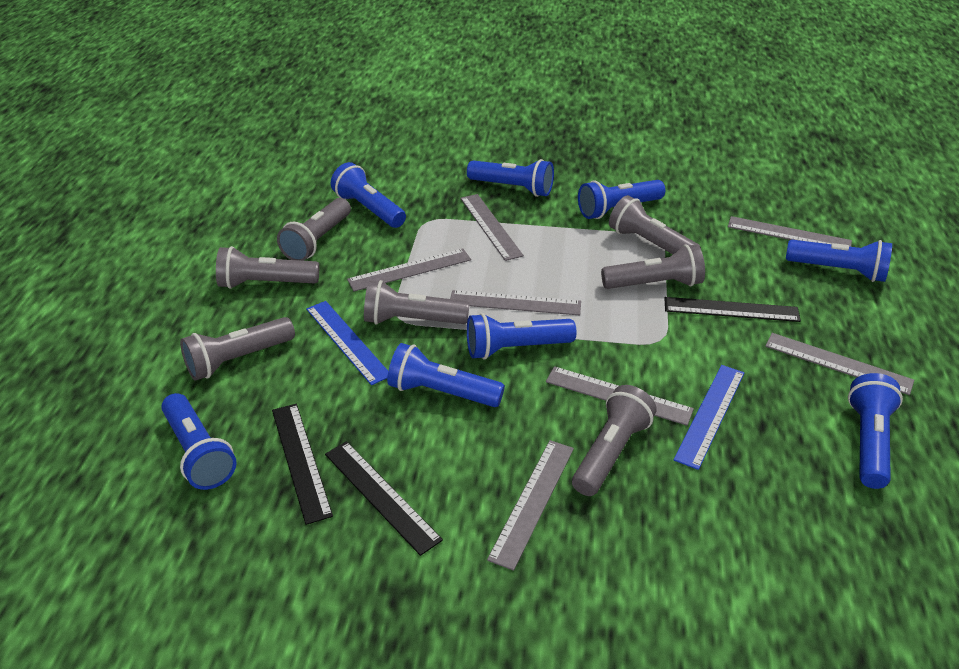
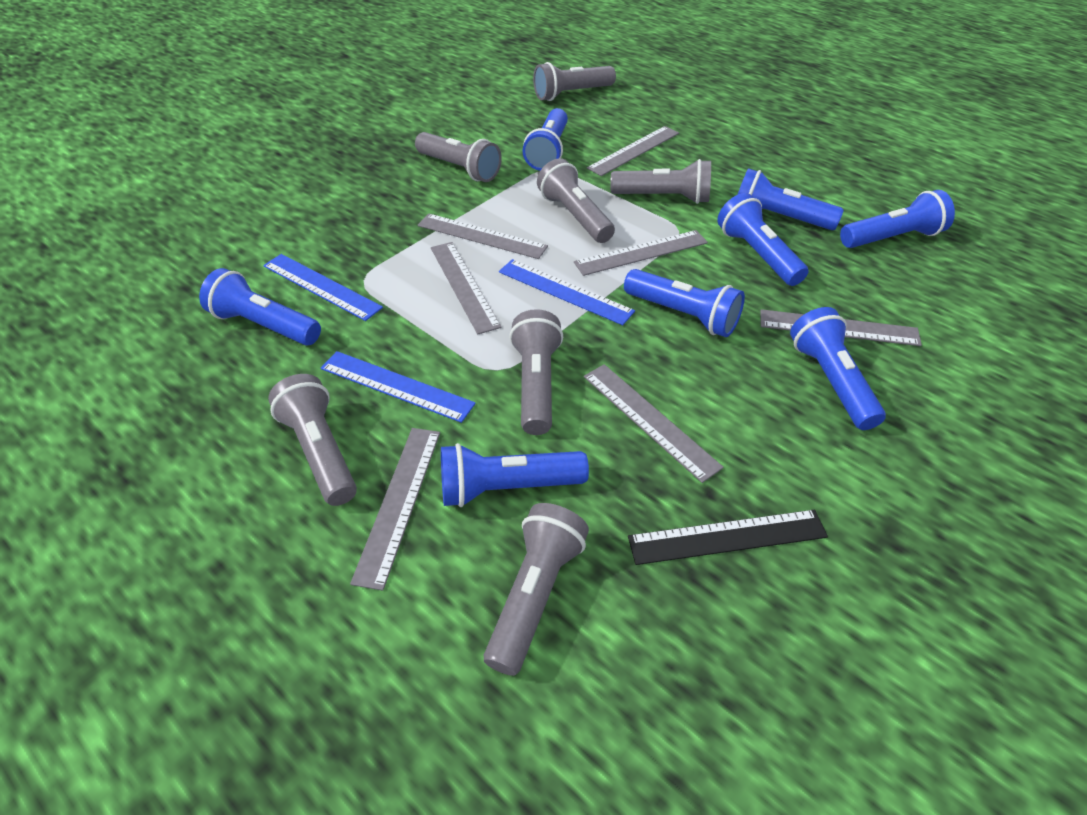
black ruler: [272,404,333,525] [325,441,443,556] [664,297,801,322] = 3 -> [628,510,828,565] = 1
blue ruler: [306,301,388,385] [673,365,744,470] = 2 -> [263,254,383,321] [321,351,476,423] [499,259,635,325] = 3

